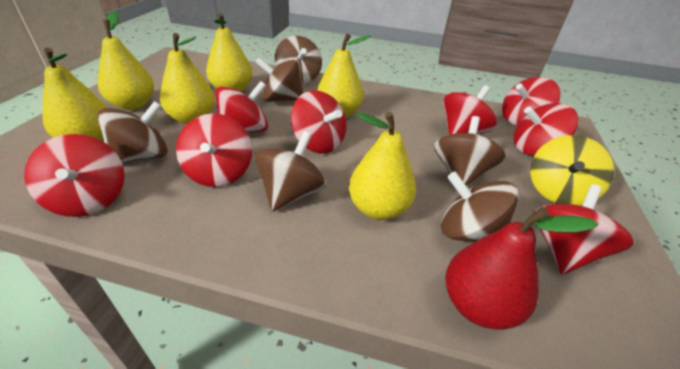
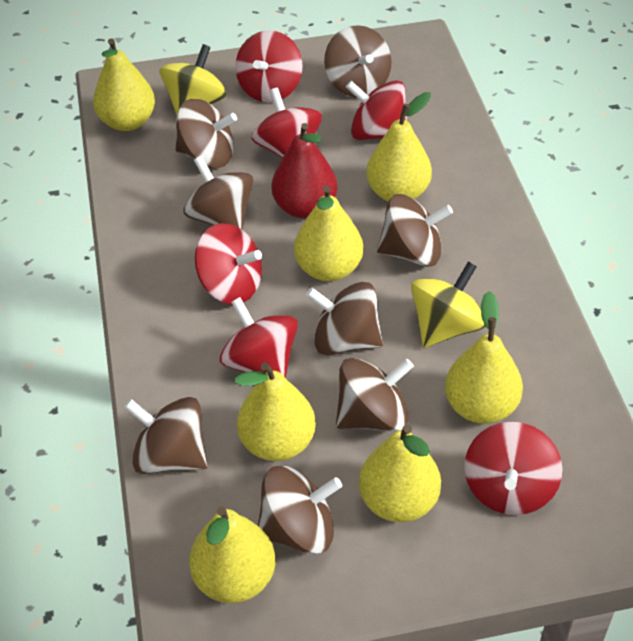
brown spinning top: [97,101,168,163] [255,57,304,102] [255,131,326,212] [275,36,322,84] [434,116,506,186] [441,172,519,241] = 6 -> [124,397,208,474] [175,99,237,168] [184,156,253,230] [258,466,342,554] [306,282,383,355] [324,25,392,97] [336,358,414,432] [377,194,453,267] = 8
red spinning top: [24,134,125,217] [176,113,252,187] [215,81,268,133] [291,90,346,154] [443,85,497,135] [502,77,560,125] [514,103,578,156] [533,184,634,274] = 8 -> [195,223,262,304] [220,297,298,378] [235,30,303,102] [251,88,322,158] [346,80,407,140] [464,422,563,515] = 6
yellow pear: [42,48,108,141] [98,11,154,110] [160,33,215,124] [206,13,252,92] [317,34,371,118] [349,112,416,220] = 6 -> [93,38,155,131] [189,507,275,603] [235,362,316,461] [294,186,363,281] [359,425,441,522] [366,92,432,201] [445,291,523,424] = 7
yellow spinning top: [530,135,614,205] = 1 -> [160,44,227,115] [411,262,485,347] = 2

